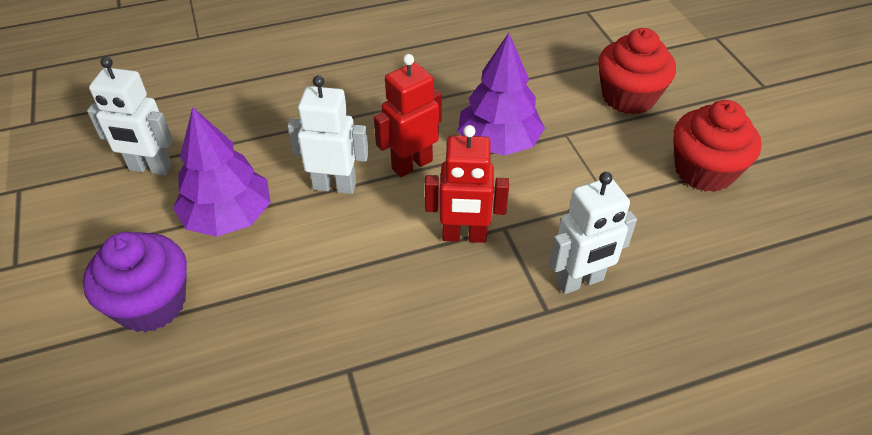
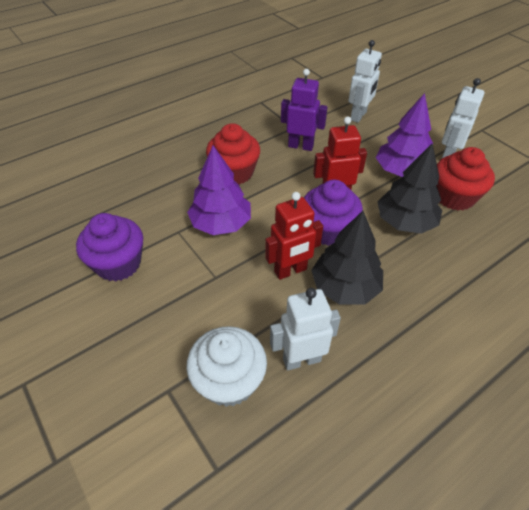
black tree: none = 0 -> [311,211,383,304] [377,143,442,234] = 2
purple cupcake: [83,232,187,333] = 1 -> [76,213,143,282] [304,180,363,246] = 2
purple robot: none = 0 -> [281,69,328,151] = 1
white cupcake: none = 0 -> [187,326,267,407] = 1

